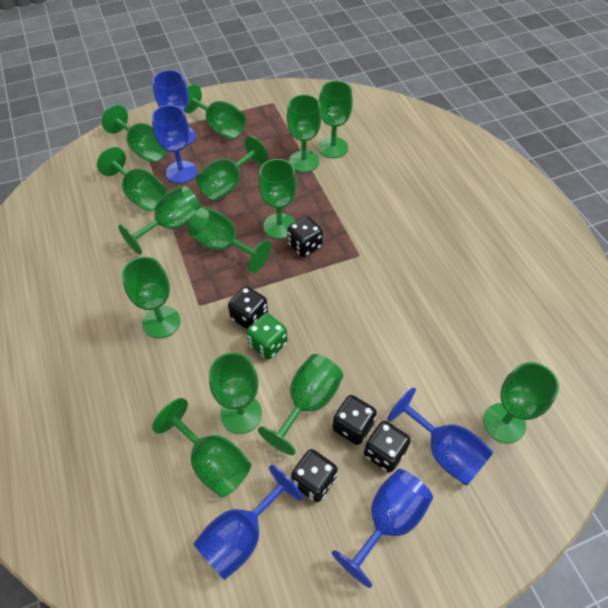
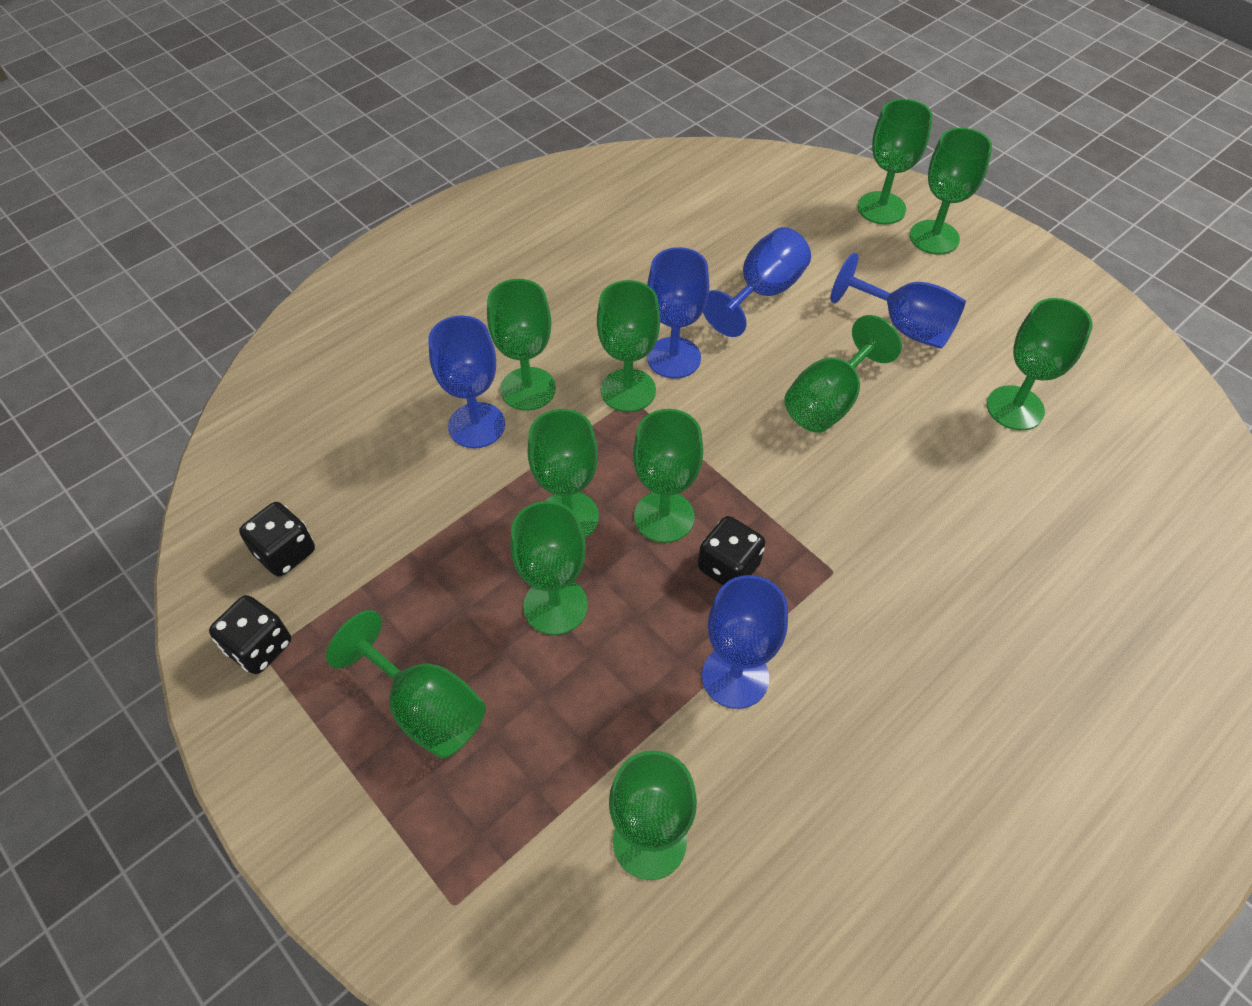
black dice: [228,286,268,329] [287,216,323,257] [291,449,338,502] [332,395,377,445] [364,421,411,472] = 5 -> [209,595,291,674] [239,502,315,577] [698,516,765,585] = 3
green dice: [247,313,287,359] = 1 -> none = 0
green goblet: [97,147,166,211] [102,105,167,162] [118,185,201,255] [122,257,181,338] [152,398,251,497] [184,84,246,139] [188,207,271,273] [196,136,268,201] [209,352,262,434] [258,354,343,455] [259,159,297,239] [287,94,321,173] [318,81,353,158] [483,362,559,443] = 14 -> [326,610,486,758] [487,279,556,411] [510,501,588,635] [527,409,599,538] [597,280,660,412] [609,750,697,880] [633,409,703,543] [784,315,902,433] [858,99,933,224] [910,128,992,255] [987,298,1093,430] = 11

